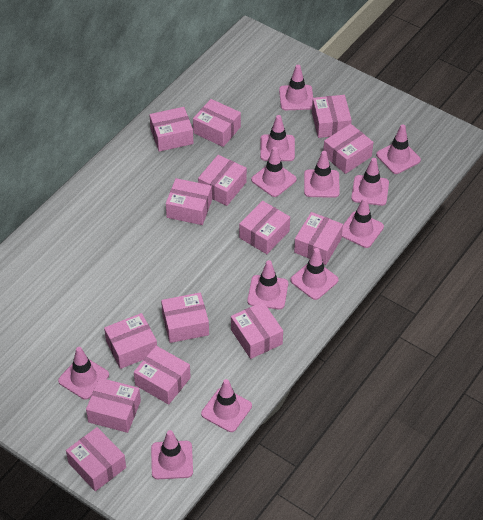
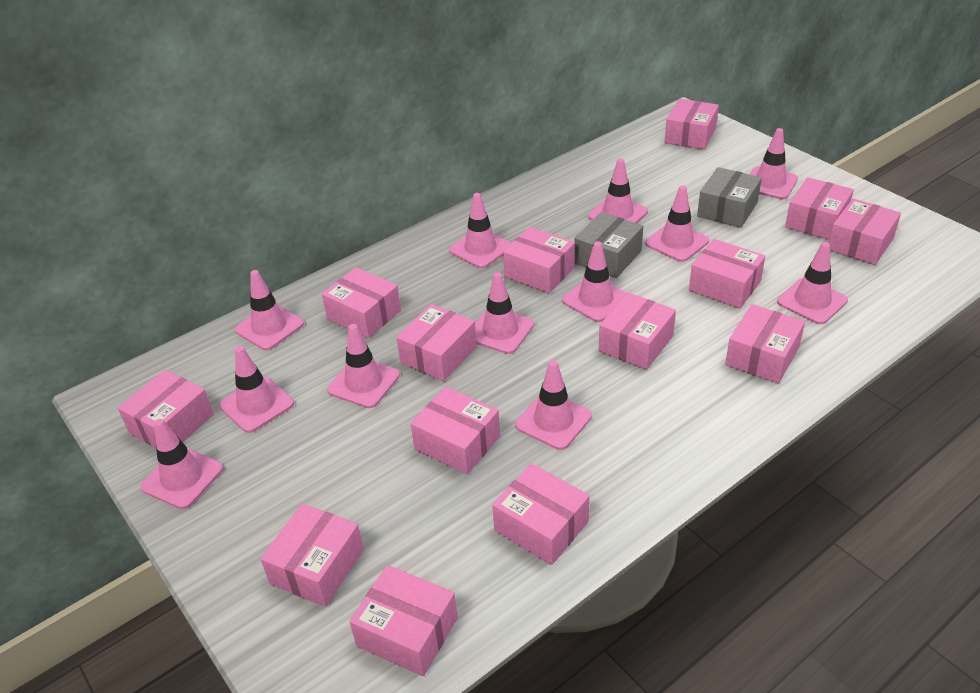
grey box: none = 0 -> [575,212,643,278] [697,167,762,228] = 2

